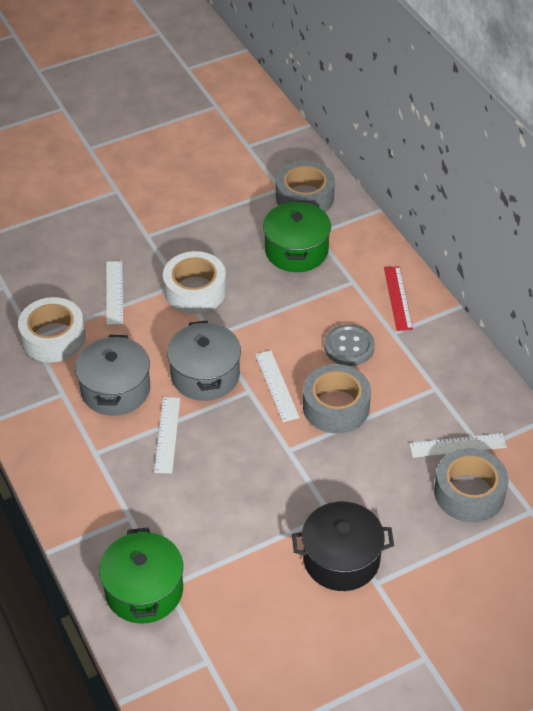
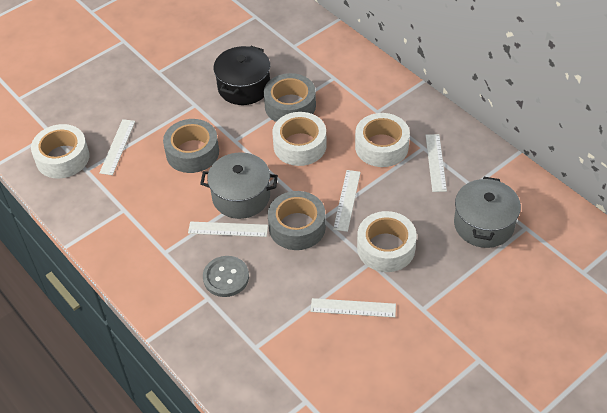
green pot: [99,528,183,624] [263,201,331,272] = 2 -> none = 0
red ruler: [384,266,413,331] = 1 -> none = 0
white ruler: [106,261,123,325] [154,397,180,473] [255,350,300,422] [409,433,507,458] = 4 -> [99,119,135,175] [188,222,268,237] [310,298,396,317] [333,170,361,232] [426,134,447,192] = 5
white tape: [18,297,86,362] [163,251,226,314] = 2 -> [31,124,90,178] [272,112,327,166] [355,113,410,167] [357,211,417,272] = 4

